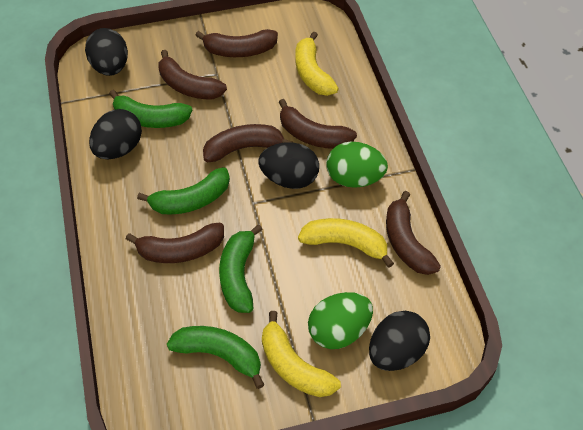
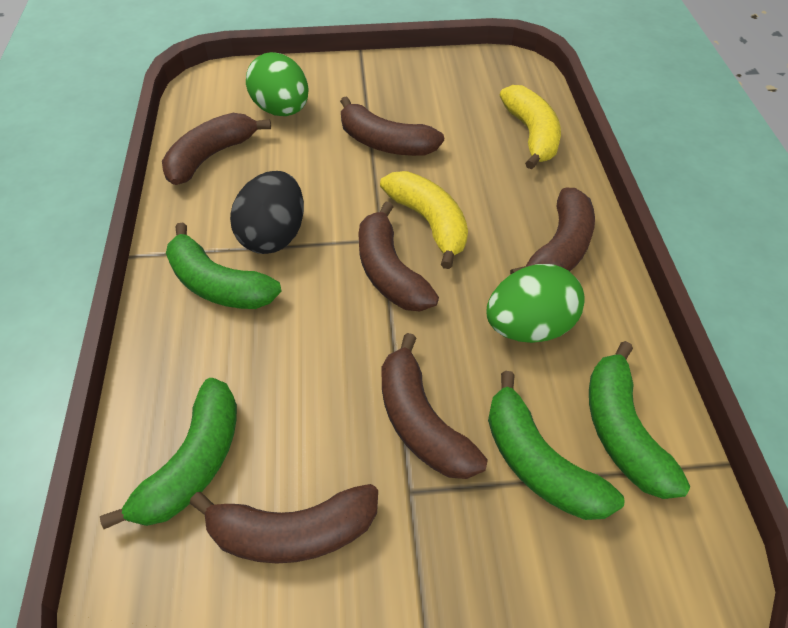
black egg: [85,28,128,76] [89,109,142,159] [259,142,319,189] [369,311,430,371] = 4 -> [230,171,304,254] = 1
yellow banana: [262,311,341,397] [295,31,339,96] [298,218,394,268] = 3 -> [380,171,468,269] [500,85,561,170] = 2

